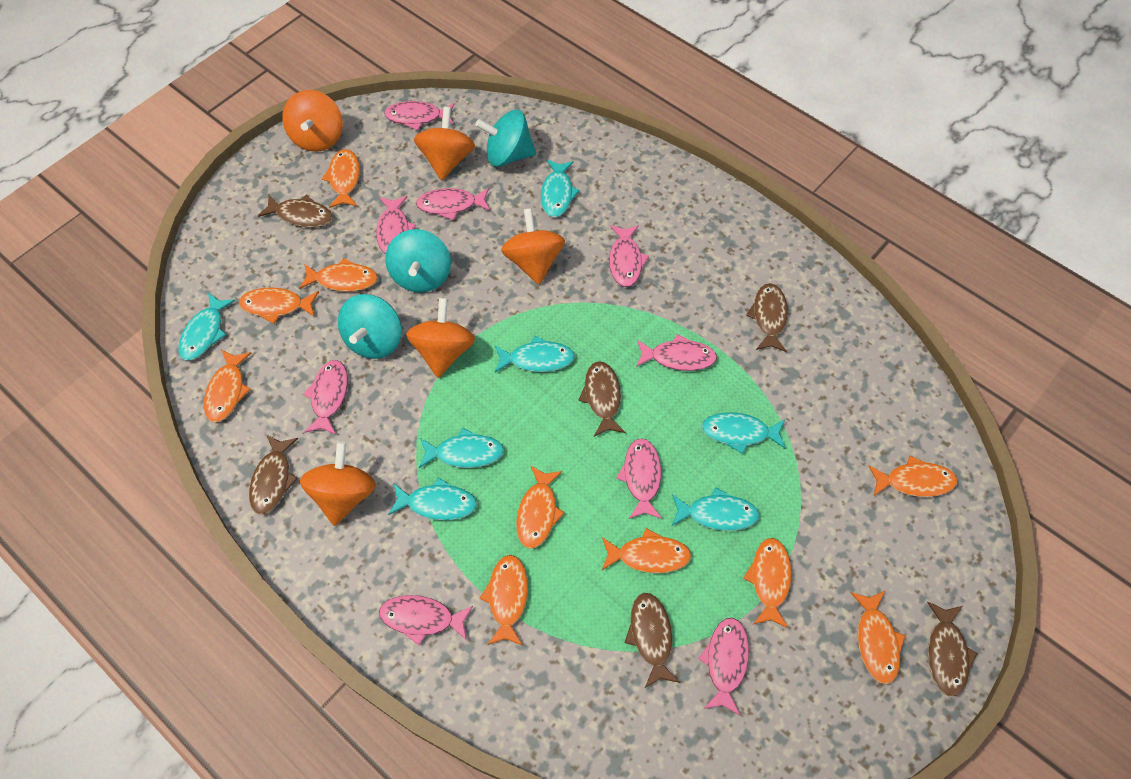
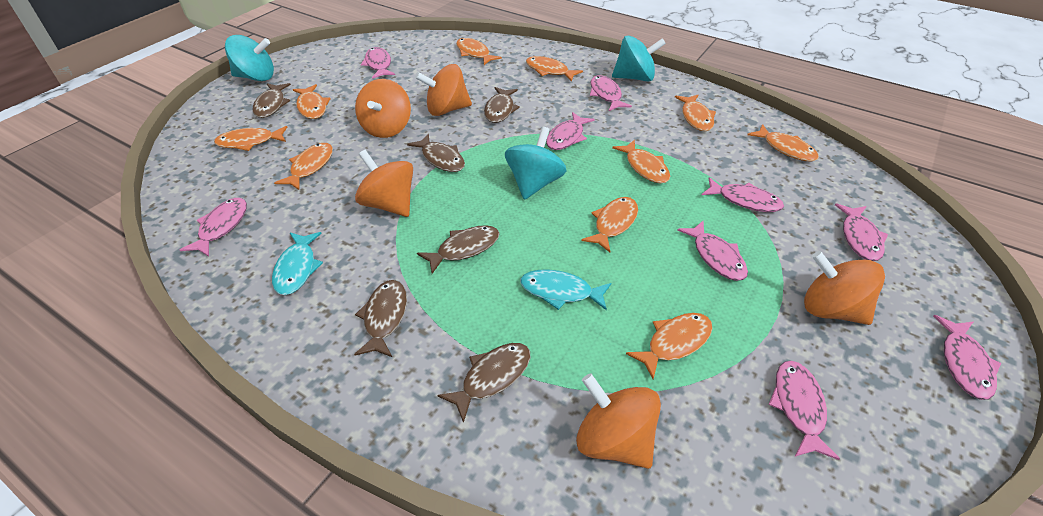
turquoise fish: [179,293,236,360] [388,477,477,520] [419,428,504,468] [495,336,575,372] [541,159,580,217] [672,487,759,531] [702,412,785,454] = 7 -> [272,232,323,295] [520,270,611,310] = 2

